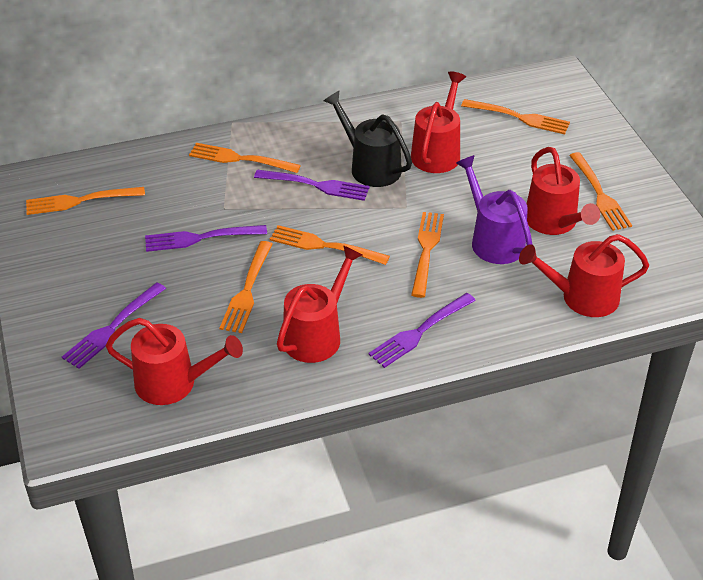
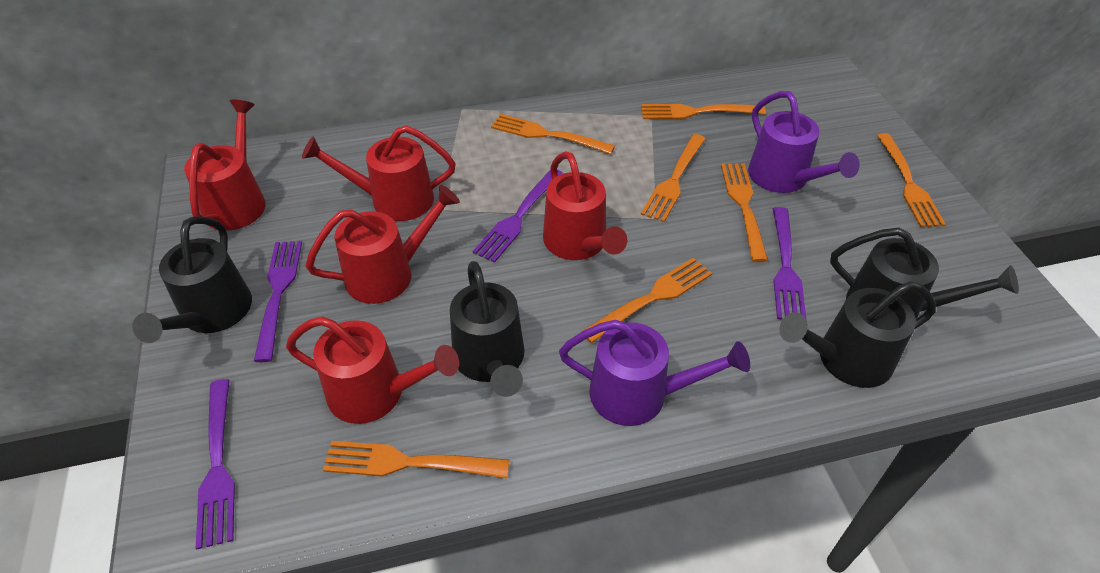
black watering can: [324,91,412,187] = 1 -> [132,216,252,343] [450,261,525,397] [779,281,936,388] [830,227,1019,319] = 4
purple watering can: [456,155,532,264] = 1 -> [559,320,750,426] [748,91,860,193] = 2

